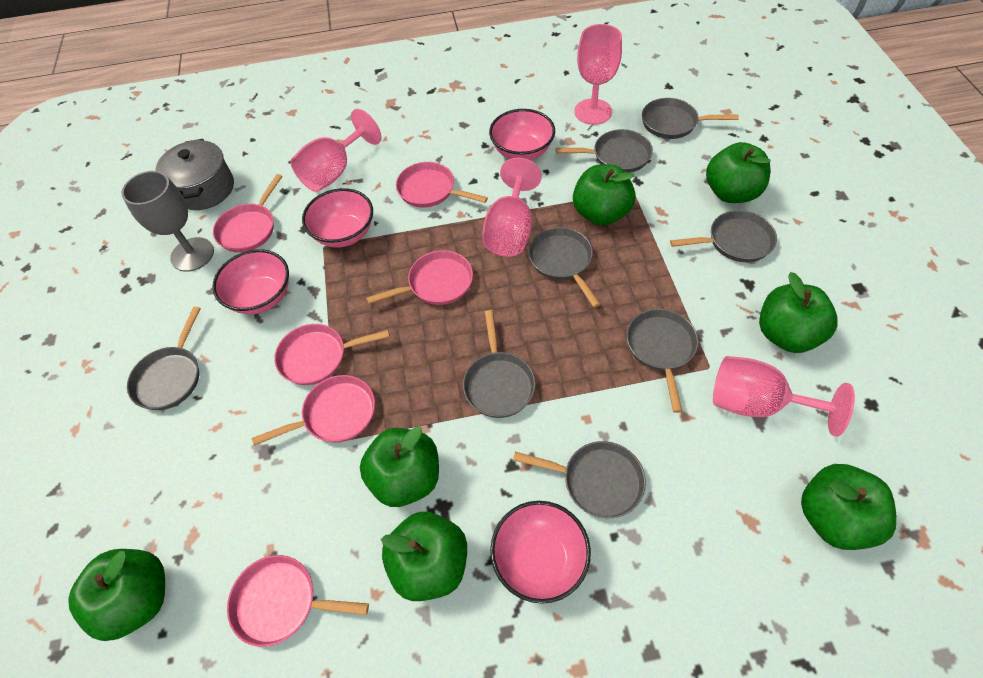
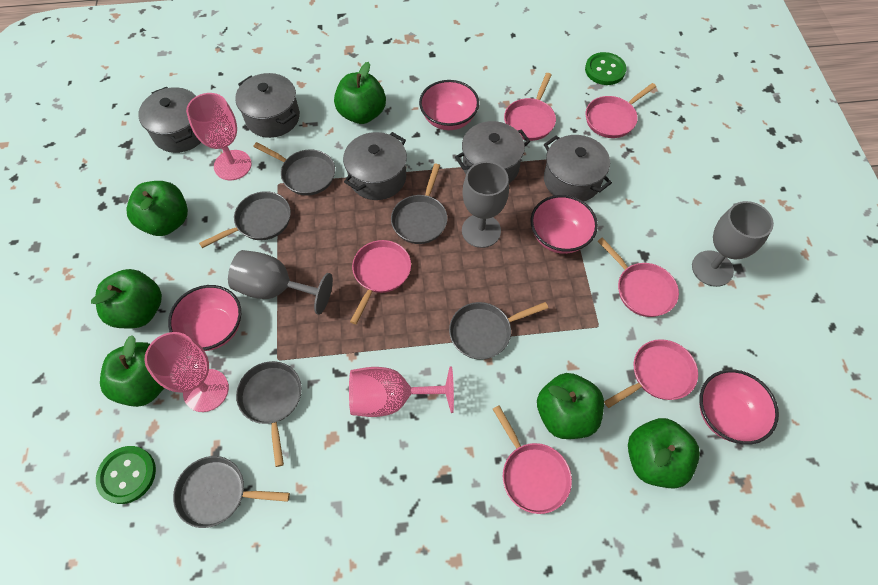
green apple: [68,549,165,641] [360,427,439,507] [381,512,467,601] [573,164,636,225] [706,142,771,203] [759,272,838,353] [801,464,897,550] = 7 -> [91,269,162,328] [100,335,164,407] [126,181,188,236] [334,62,386,124] [537,373,604,439] [628,418,700,488] = 6
green button: none = 0 -> [96,446,156,504] [585,52,626,85] = 2
grey goblet: [121,171,214,272] = 1 -> [228,250,333,314] [462,161,509,248] [692,201,774,287] = 3
grey pan: [127,307,201,410] [463,310,536,418] [513,441,646,518] [528,227,600,307] [556,129,653,173] [626,309,699,413] [642,98,739,139] [670,210,777,262] = 8 -> [173,456,290,528] [199,191,291,248] [236,361,302,467] [253,142,335,196] [391,164,447,244] [449,302,548,360] = 6
grey pot: [156,139,234,210] = 1 -> [138,87,201,153] [235,73,300,138] [343,132,407,200] [455,121,530,183] [544,135,612,201] = 5
pink goblet: [290,109,382,192] [482,158,542,257] [574,24,622,125] [713,356,855,437] = 4 -> [144,332,229,412] [186,93,252,180] [349,366,454,417] = 3

